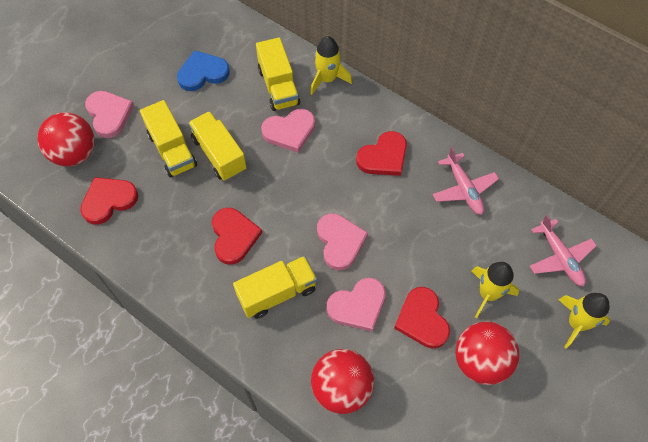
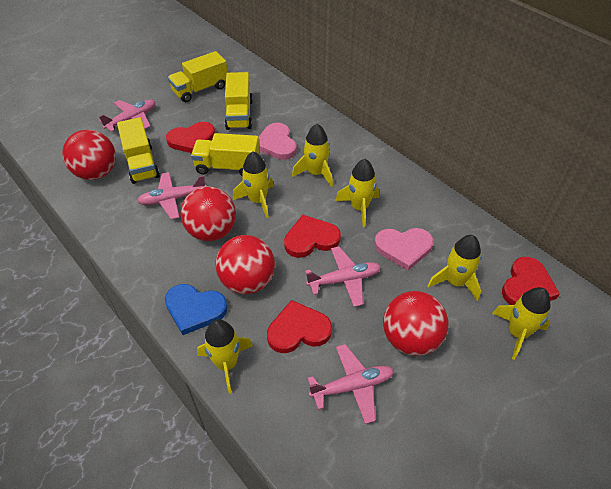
pink heart: [85,91,134,138] [261,109,315,153] [317,213,368,270] [327,278,386,332] = 4 -> [259,123,297,160] [374,228,433,271] = 2
pink plane: [433,147,499,215] [530,215,597,286] = 2 -> [99,100,155,132] [137,172,206,219] [305,246,381,307] [307,344,394,424] = 4
red ball: [37,112,95,166] [311,349,374,414] [455,321,519,385] = 3 -> [62,130,116,180] [180,186,236,241] [215,235,275,294] [383,291,448,356] = 4
yellow rocket: [310,36,352,95] [472,262,519,318] [558,293,610,349] = 3 -> [197,319,253,394] [233,151,274,218] [292,124,333,187] [335,159,380,227] [428,235,481,301] [492,287,551,360] = 6

